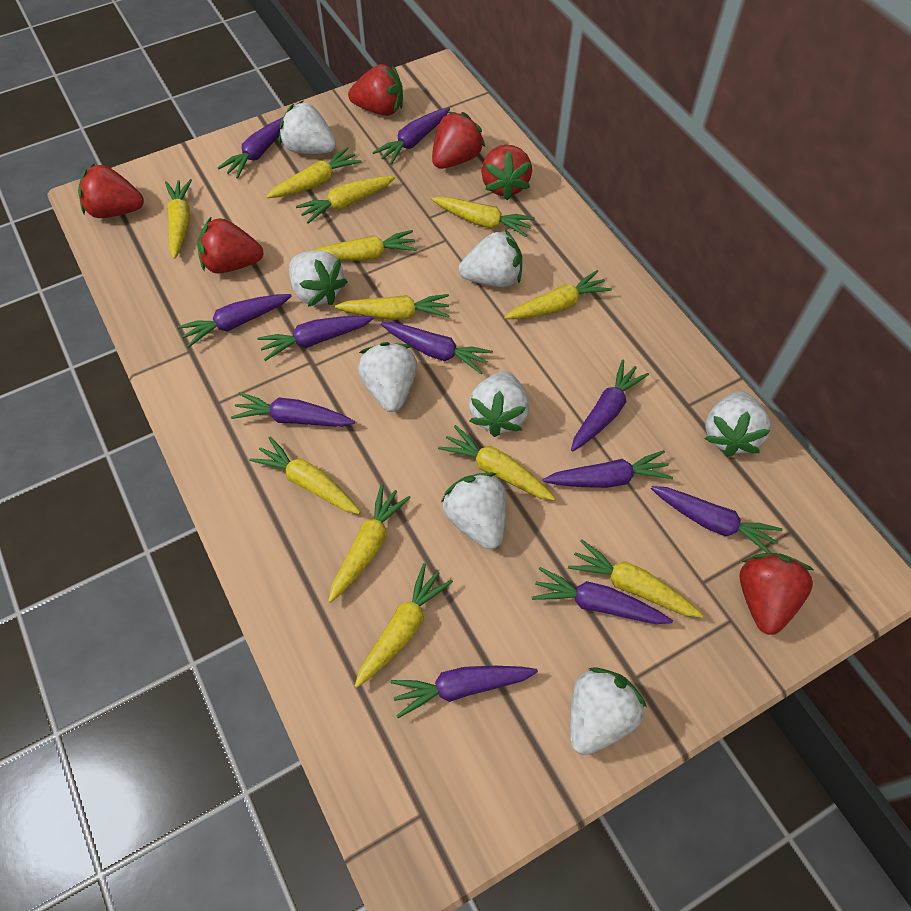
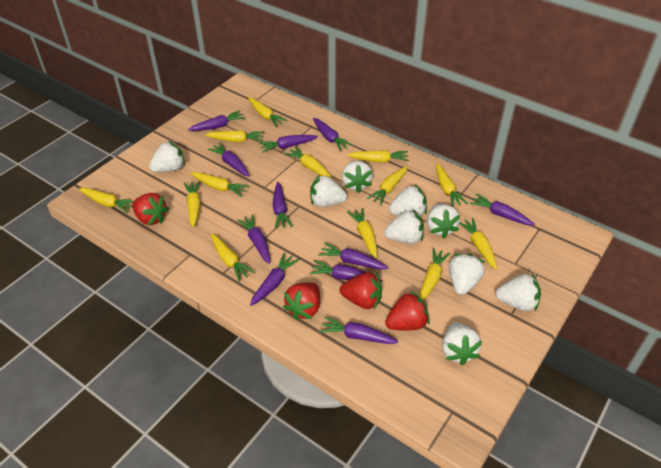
red strawberry: [78,163,144,218] [197,216,264,274] [348,64,403,116] [432,111,485,169] [481,145,532,200] [739,553,815,635] = 6 -> [132,193,169,226] [283,282,320,320] [340,272,382,309] [385,291,430,331] = 4
white strawberry: [279,100,336,154] [289,250,348,307] [358,342,417,412] [441,472,506,549] [459,230,522,287] [469,371,529,437] [570,667,647,755] [704,391,771,457] = 8 -> [149,141,185,172] [310,175,347,207] [342,161,373,193] [384,209,424,244] [389,184,427,217] [427,204,460,238] [442,322,482,365] [449,253,485,295] [496,274,541,311] = 9
yellow carrot: [165,179,192,259] [249,437,361,514] [266,147,362,198] [296,176,395,224] [313,230,417,261] [328,484,411,603] [335,294,449,320] [355,563,453,688] [431,197,535,237] [438,425,555,500] [504,270,612,319] [568,539,703,618] = 12 -> [79,188,133,213] [184,181,201,228] [191,172,249,197] [205,130,264,142] [211,234,255,281] [248,97,287,127] [284,146,333,179] [347,150,409,162] [347,208,377,258] [367,166,408,205] [419,248,451,301] [436,163,468,207] [459,218,497,270] = 13

